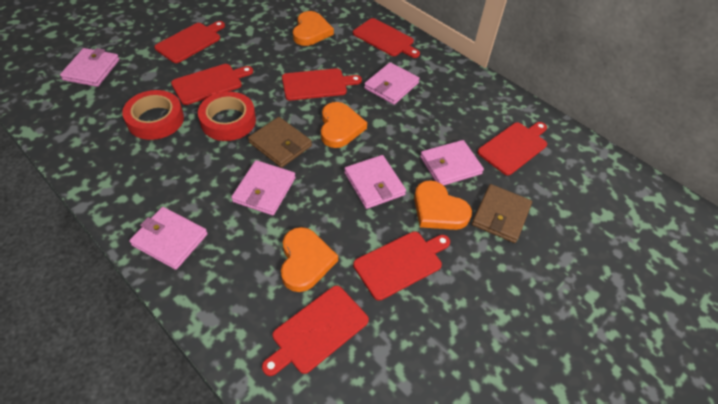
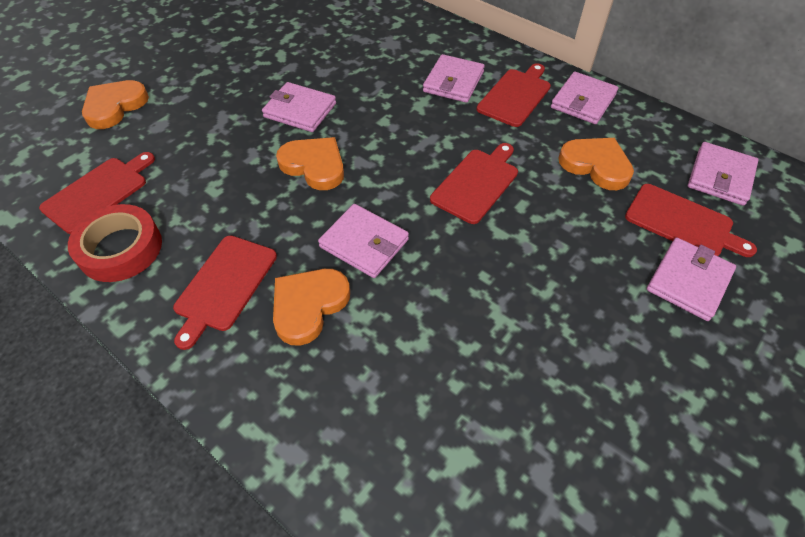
brown wallet: [248,117,312,168] [472,184,532,243] = 2 -> none = 0
red cutting board: [154,21,225,63] [171,64,253,105] [262,285,369,376] [282,68,362,101] [353,18,420,58] [353,231,450,301] [477,122,547,175] = 7 -> [39,152,155,234] [173,236,277,350] [430,143,518,224] [477,63,551,127] [625,184,757,257] = 5
red tape: [122,90,184,140] [198,92,256,141] = 2 -> [68,204,162,282] = 1

